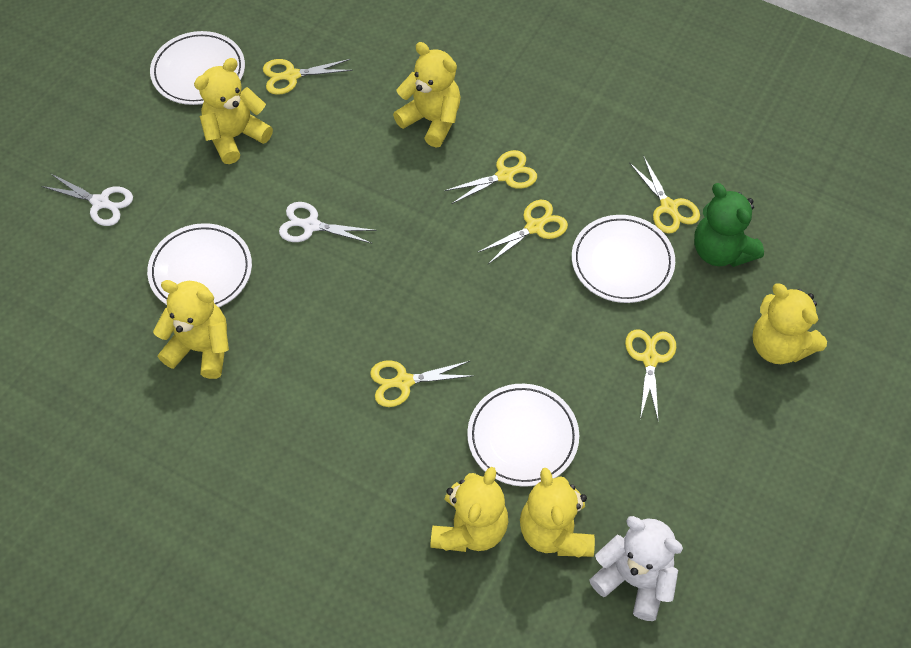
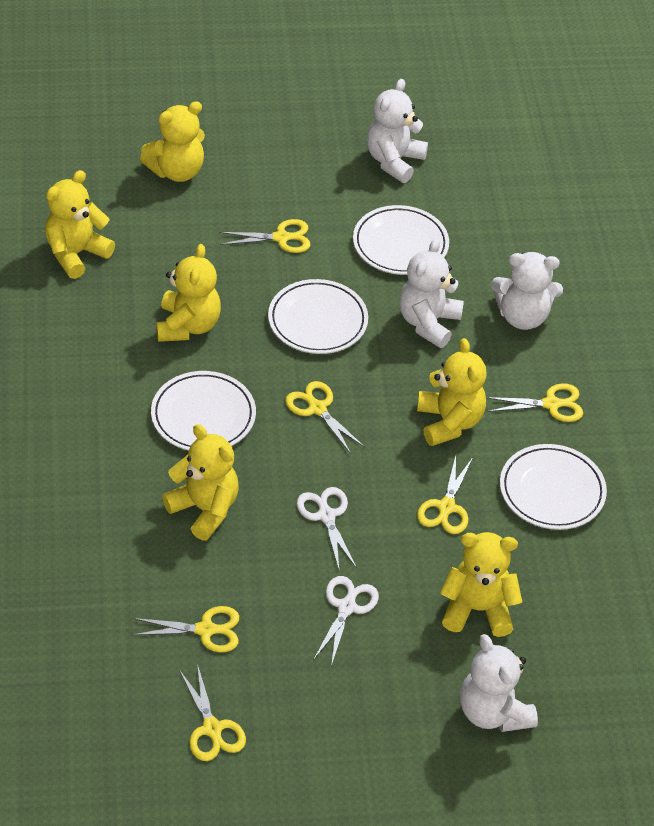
green teddy bear: [694,183,764,267] = 1 -> none = 0
white teddy bear: [589,516,683,621] = 1 -> [367,79,428,183] [399,239,464,348] [460,634,538,732] [491,252,563,330] = 4

